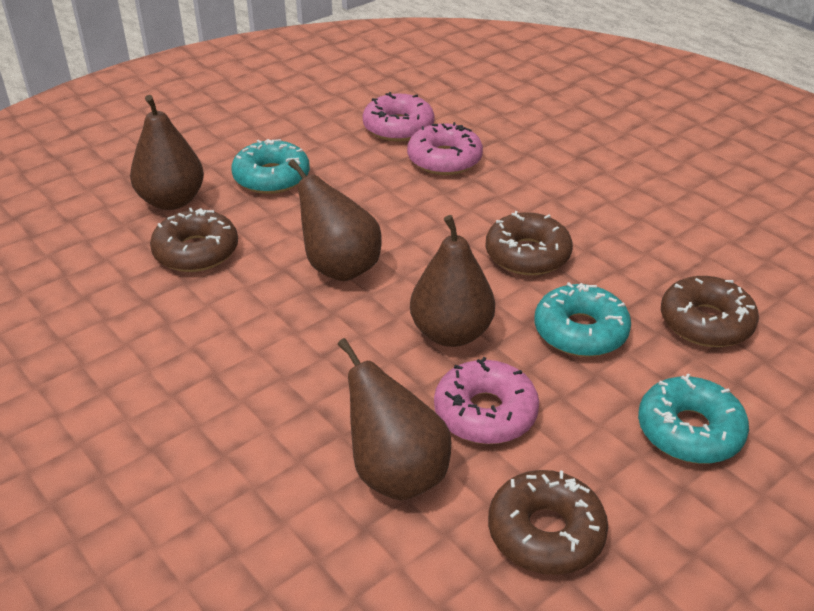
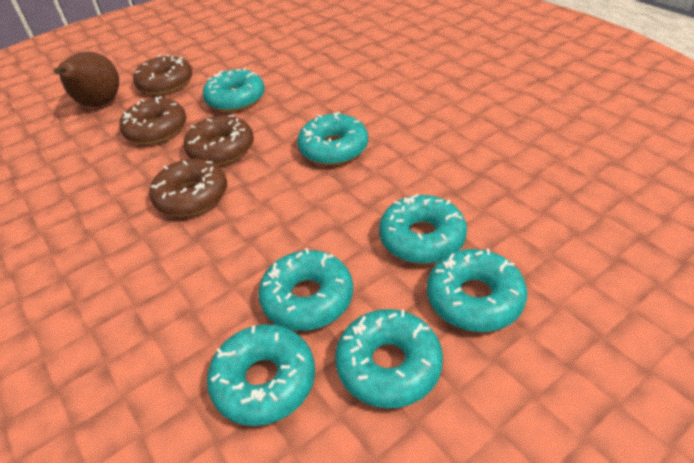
brown pear: [130,95,204,210] [288,159,381,281] [337,338,451,501] [410,215,495,347] = 4 -> [54,51,119,107] = 1
pink donut: [363,92,435,142] [407,122,483,175] [434,357,539,444] = 3 -> none = 0
turquoise donut: [231,139,310,194] [535,282,631,357] [638,373,749,464] = 3 -> [203,68,265,112] [207,324,315,426] [258,248,353,331] [297,112,368,165] [335,309,443,408] [379,194,467,264] [427,249,527,332] = 7

